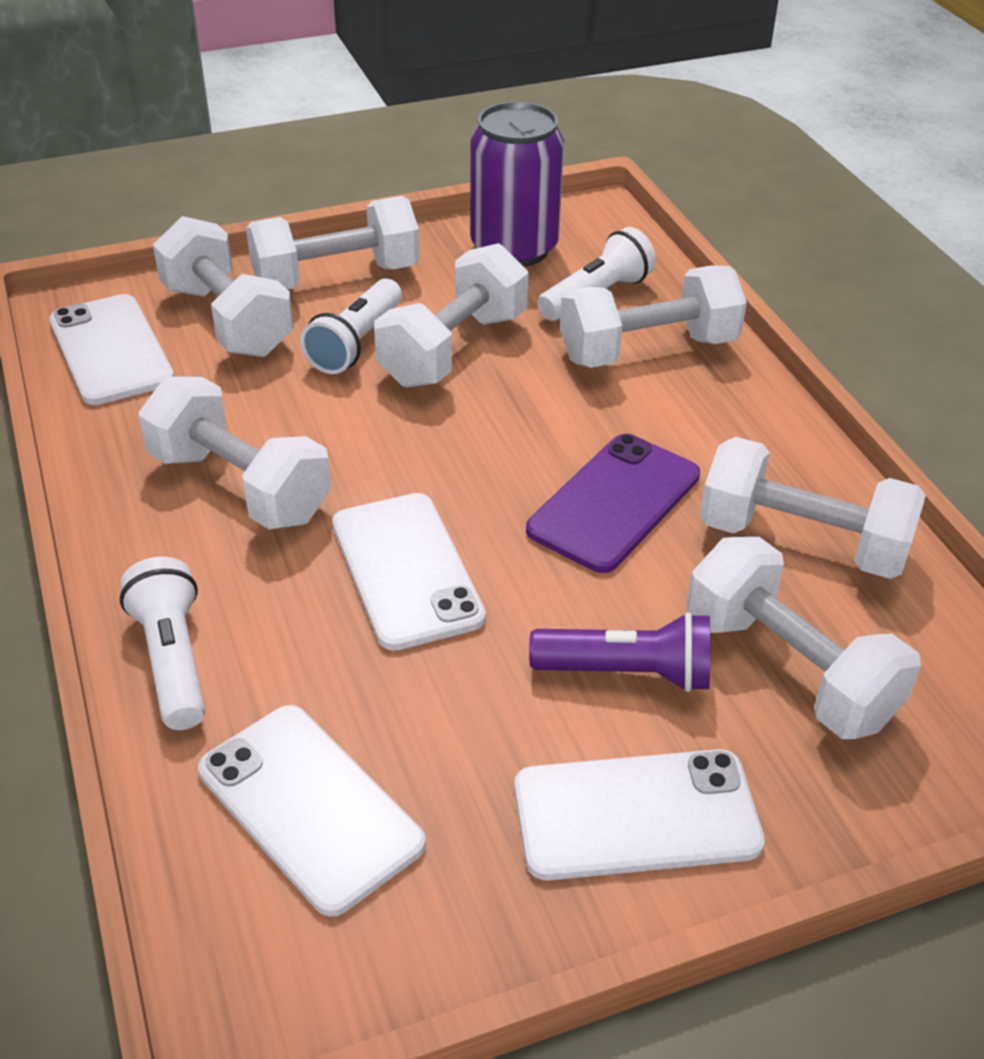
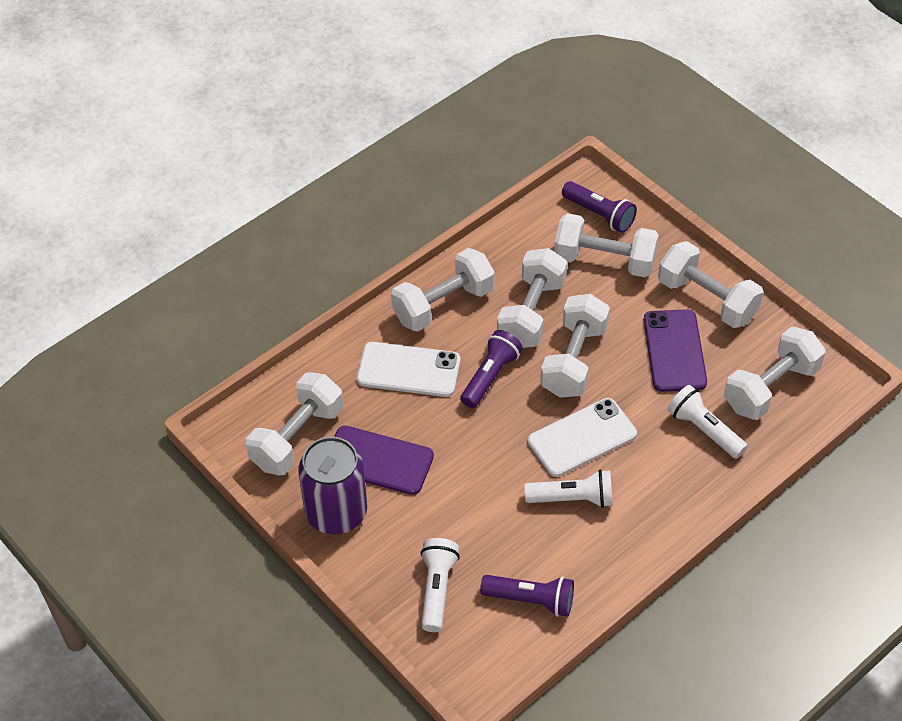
purple flashlight: [529,612,710,692] = 1 -> [460,330,523,408] [480,575,574,617] [562,181,637,233] = 3
purple phone: [526,434,700,573] = 1 -> [334,426,434,495] [644,309,707,392] = 2
white phone: [49,294,174,405] [198,705,426,917] [332,493,486,651] [514,749,765,880] = 4 -> [357,342,461,397] [528,398,637,477] = 2

